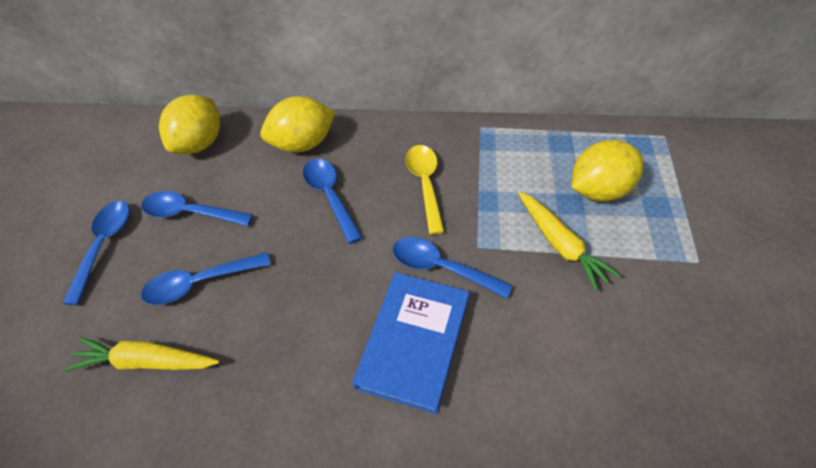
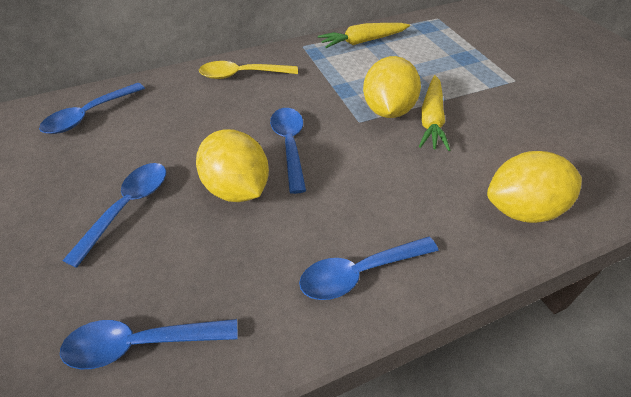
blue book: [352,272,470,414] = 1 -> none = 0

